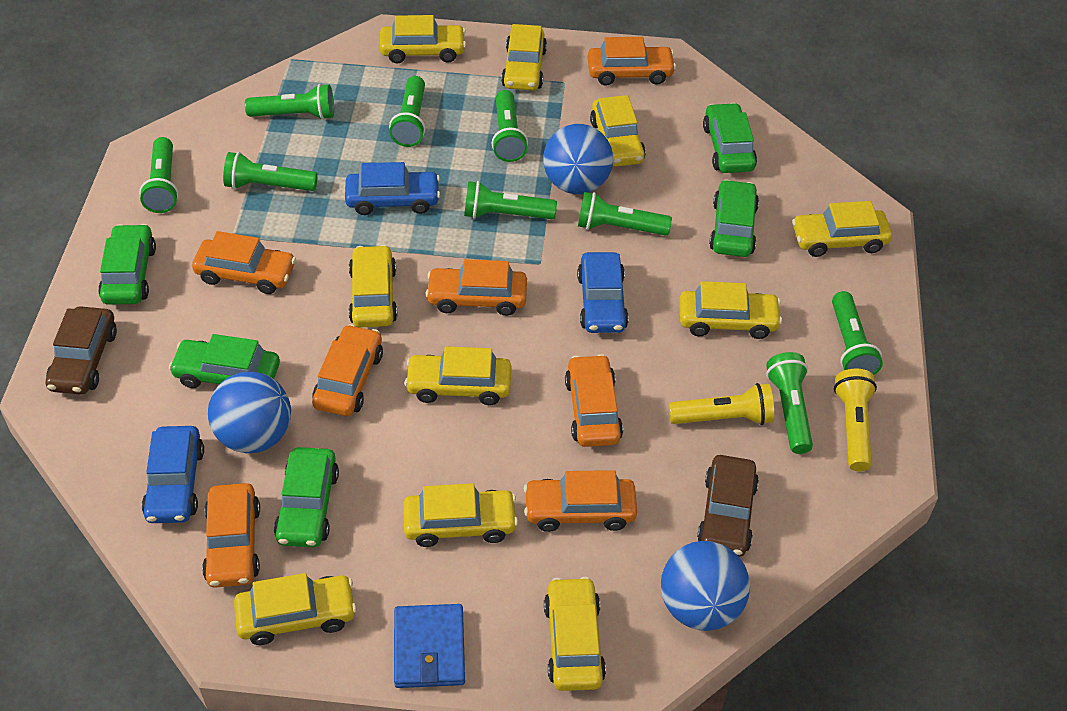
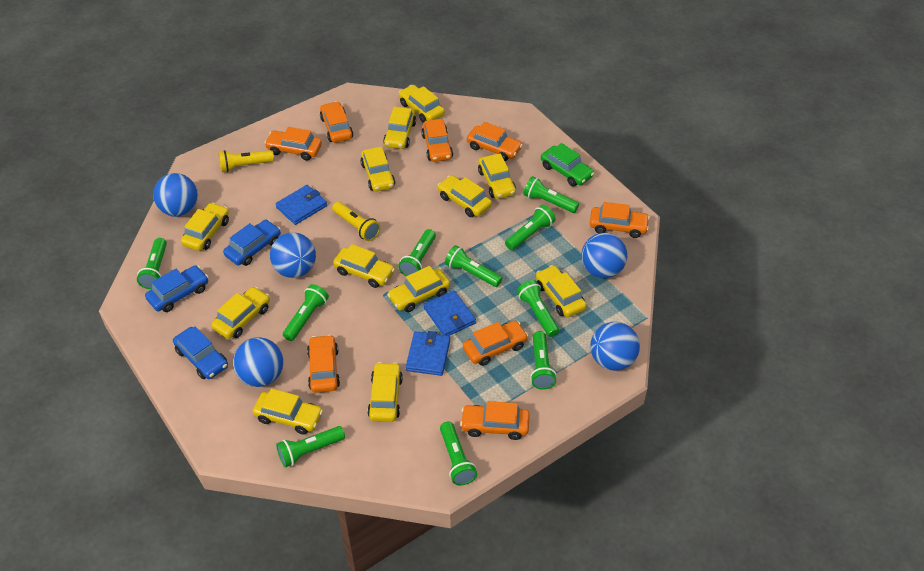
blue ball: [208,372,291,453] [543,124,613,194] [661,541,750,631] = 3 -> [153,173,198,217] [233,337,283,387] [270,232,316,278] [581,233,627,278] [590,322,640,371] = 5
blue wallet: [394,604,465,688] = 1 -> [275,185,327,225] [406,331,450,376] [424,290,476,336] = 3
brown car: [46,306,117,395] [697,455,759,557] = 2 -> none = 0
green car: [98,224,156,305] [169,334,280,388] [274,447,339,547] [703,103,757,173] [709,179,759,257] = 5 -> [541,143,594,186] = 1
green flashlight: [139,137,179,213] [223,152,318,191] [245,84,334,120] [389,76,425,147] [464,181,557,219] [492,90,528,162] [578,192,672,236] [766,352,813,454] [832,291,883,375] = 9 -> [137,238,167,289] [276,426,345,468] [283,284,329,341] [398,229,436,276] [440,421,477,486] [445,245,502,287] [505,205,556,250] [517,280,559,337] [523,176,579,213] [530,331,557,390] = 10
orange car: [192,231,296,294] [202,483,260,588] [312,324,383,416] [426,259,527,316] [524,470,637,532] [565,354,623,447] [588,37,676,85] = 7 -> [264,127,322,161] [307,335,340,393] [320,101,353,143] [421,119,453,162] [460,401,530,440] [463,321,528,366] [467,122,523,161] [590,202,650,238] = 8
yellow car: [234,573,356,645] [349,245,397,327] [380,15,466,64] [403,483,518,547] [404,346,511,405] [501,24,547,90] [544,577,606,691] [590,95,646,167] [679,281,782,339] [792,201,892,257] = 10 -> [181,202,229,251] [211,287,270,339] [253,388,323,435] [333,244,395,288] [360,147,395,192] [367,362,403,422] [383,107,416,149] [387,266,450,312] [399,85,445,123] [438,175,492,217] [478,153,516,199] [536,265,587,317] = 12

